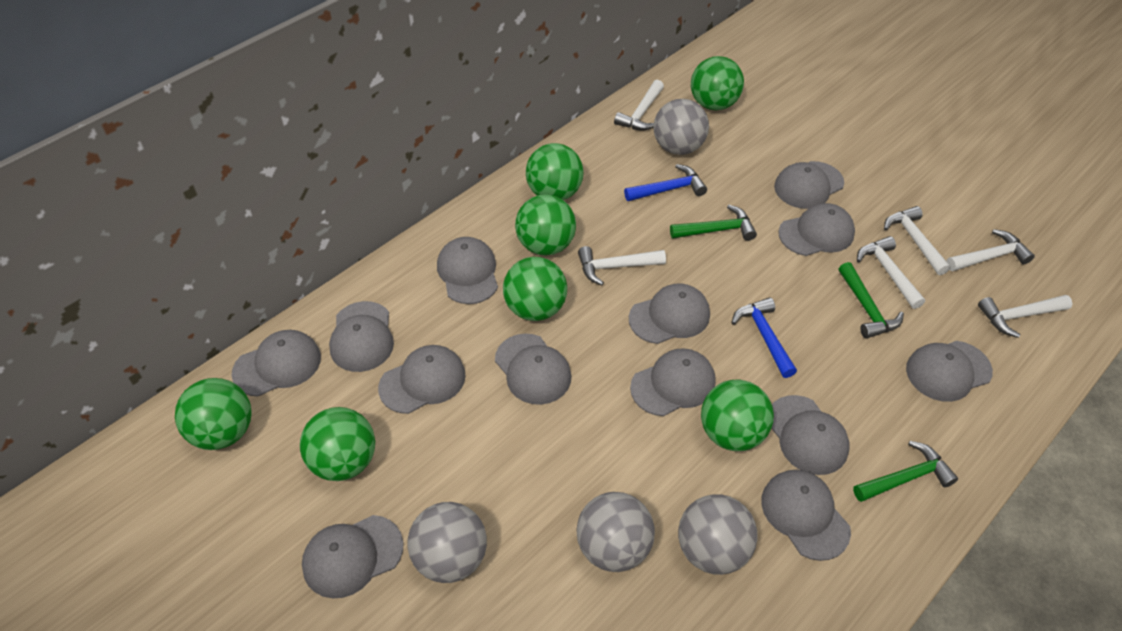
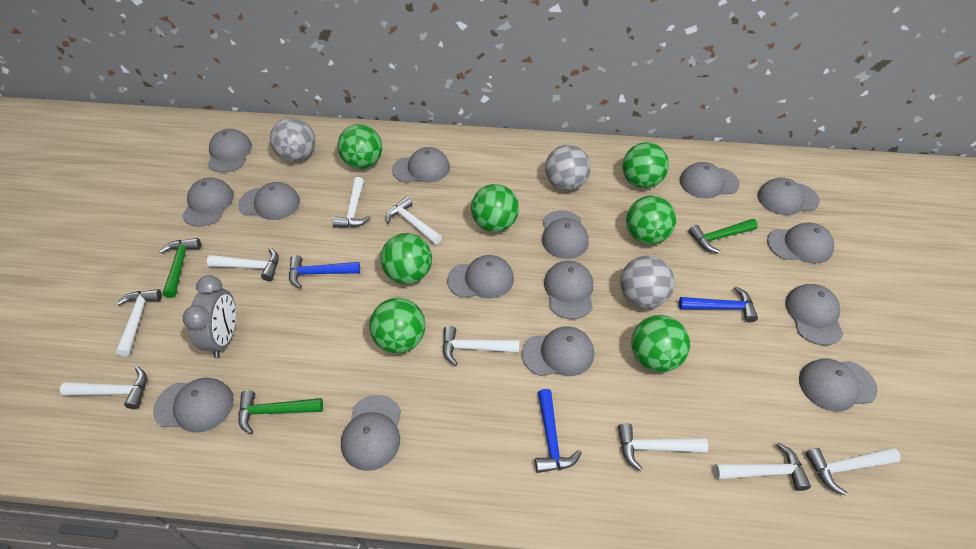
blue hammer: [624,164,707,201] [731,297,797,378] = 2 -> [289,255,360,289] [535,389,582,473] [679,286,758,322] = 3
grey ball: [408,502,487,583] [576,492,655,572] [653,99,709,155] [678,494,757,575] = 4 -> [270,118,315,162] [545,145,591,191] [620,256,675,309] = 3
grey cap: [232,330,321,397] [302,515,404,598] [329,301,394,372] [378,345,466,414] [437,237,498,304] [495,334,571,405] [629,284,710,344] [630,348,716,416] [761,470,851,561] [772,395,849,475] [774,161,844,209] [778,203,855,256] [906,341,993,402] = 13 -> [153,378,234,433] [182,178,234,227] [208,129,252,173] [238,182,300,220] [341,395,401,471] [392,147,450,183] [447,255,514,298] [522,326,594,376] [542,210,589,259] [544,261,593,319] [680,162,740,199] [757,178,820,215] [767,222,834,264] [785,284,843,345] [799,359,878,411] = 15
grey clock: none = 0 -> [183,275,236,358] = 1
white hammer: [578,246,666,285] [614,80,664,131] [857,236,925,309] [884,206,951,275] [947,229,1035,271] [978,295,1072,338] = 6 -> [60,367,147,409] [116,289,162,356] [207,247,279,281] [333,177,371,228] [386,197,442,244] [443,326,519,366] [618,423,708,471] [714,442,811,491] [805,448,901,495] = 9

